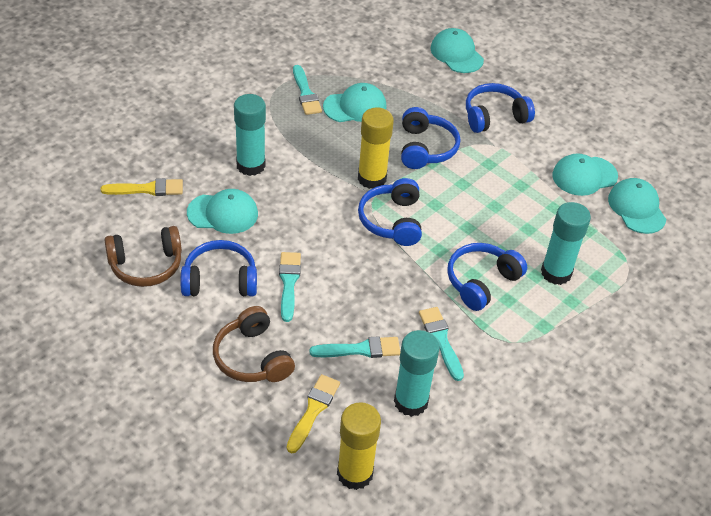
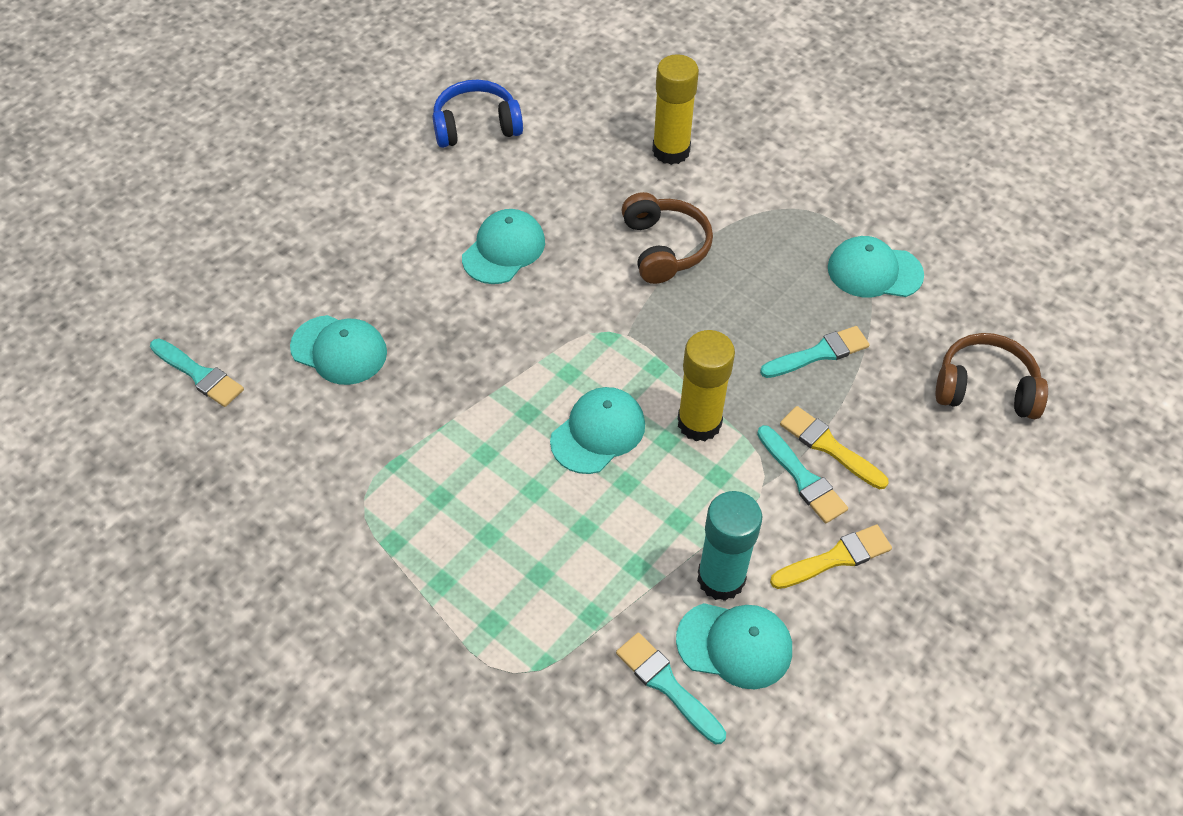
blue headphones: [181,240,257,296] [358,178,422,246] [401,107,460,169] [447,243,527,311] [466,83,535,133] = 5 -> [433,80,523,148] = 1
turquoise glue stick: [234,94,266,176] [394,330,440,417] [541,202,591,285] = 3 -> [697,491,762,601] = 1

